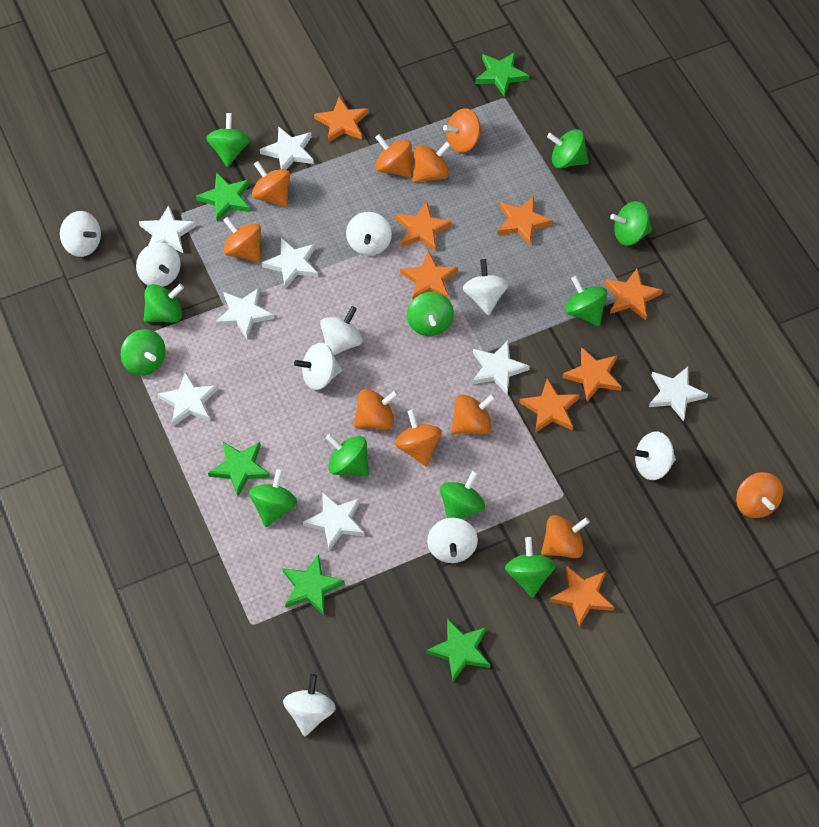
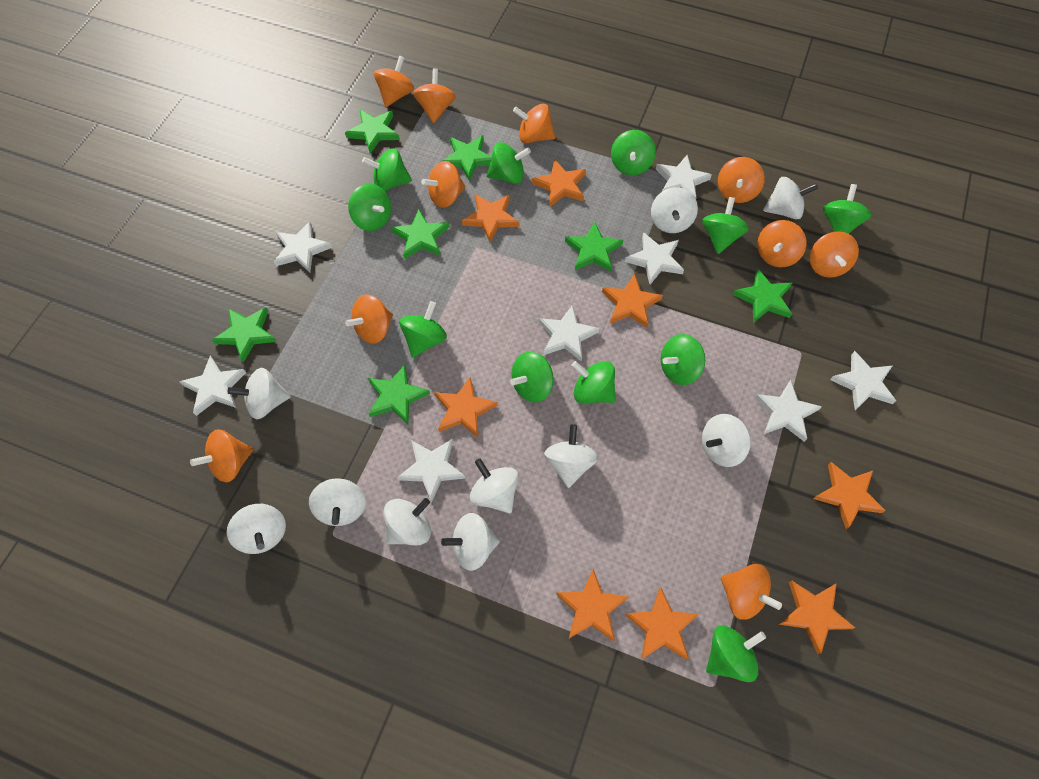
green star: [196,172,250,222] [208,441,270,496] [282,554,345,615] [427,618,490,682] [475,52,529,97] = 5 -> [212,307,277,363] [345,110,399,154] [368,364,430,424] [391,209,449,259] [443,135,492,181] [565,222,623,272] [733,269,793,323] = 7
white spinning top: [60,211,101,257] [136,242,181,287] [283,674,336,737] [294,343,342,390] [320,306,363,355] [346,212,392,256] [427,518,478,563] [463,259,509,315] [632,432,676,480] = 9 -> [227,504,286,554] [228,368,291,419] [309,478,366,526] [383,498,431,546] [441,513,500,571] [470,458,518,513] [544,424,598,488] [651,187,698,233] [702,414,751,467] [763,177,818,219] = 10

